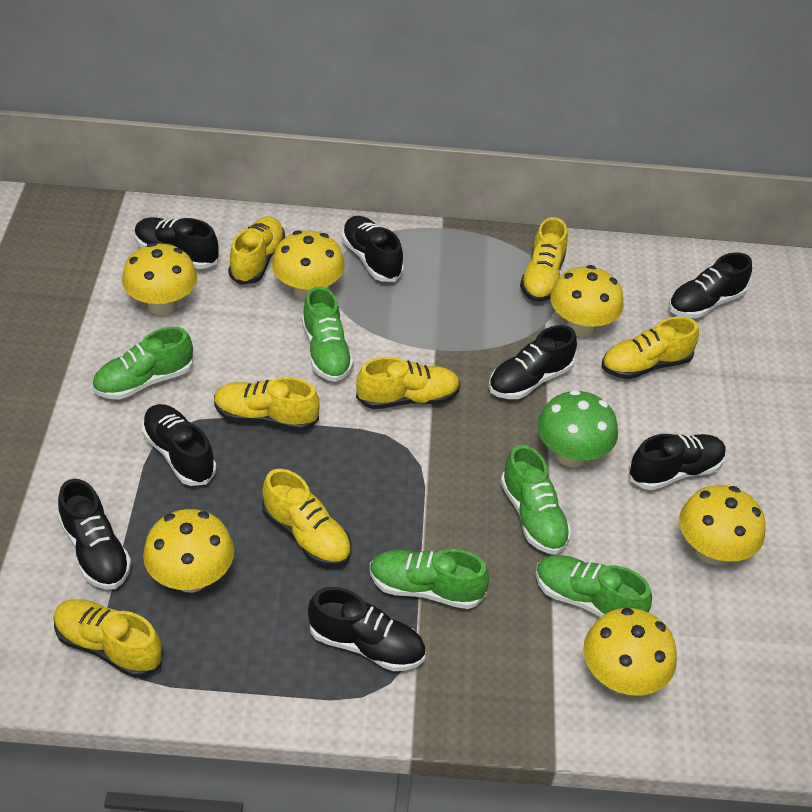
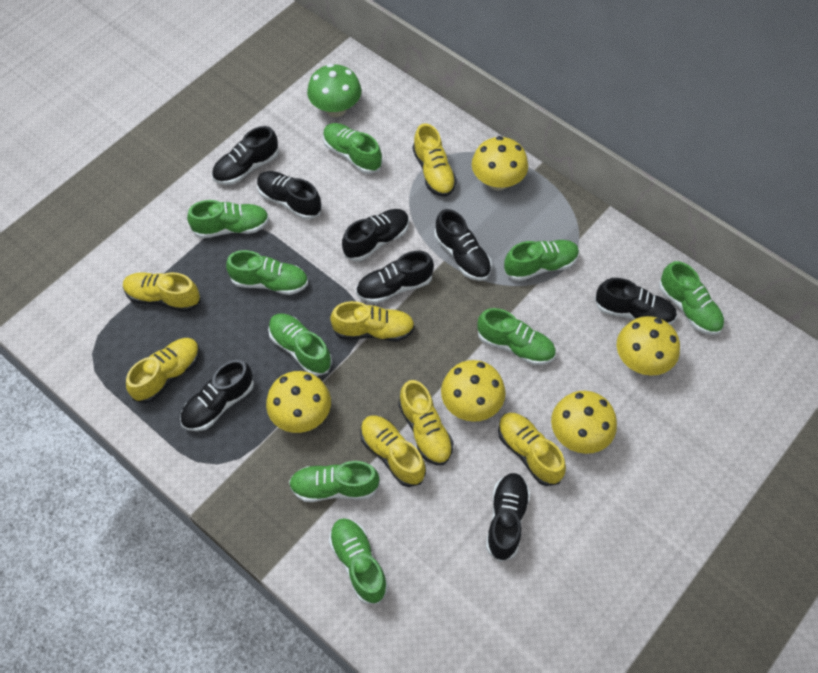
green shoe: [92,327,193,400] [302,286,354,382] [370,549,489,609] [501,445,571,555] [535,555,652,617] = 5 -> [187,200,269,238] [226,250,308,295] [268,313,332,376] [289,461,380,502] [323,123,382,174] [329,518,388,604] [477,308,556,365] [504,240,579,281] [659,261,724,335] = 9
yellow mushroom: [122,243,197,315] [143,509,234,593] [272,230,345,301] [550,265,624,337] [583,608,677,696] [679,485,766,565] = 6 -> [266,371,331,433] [441,360,506,422] [472,136,528,191] [551,391,617,454] [617,316,680,376] = 5

